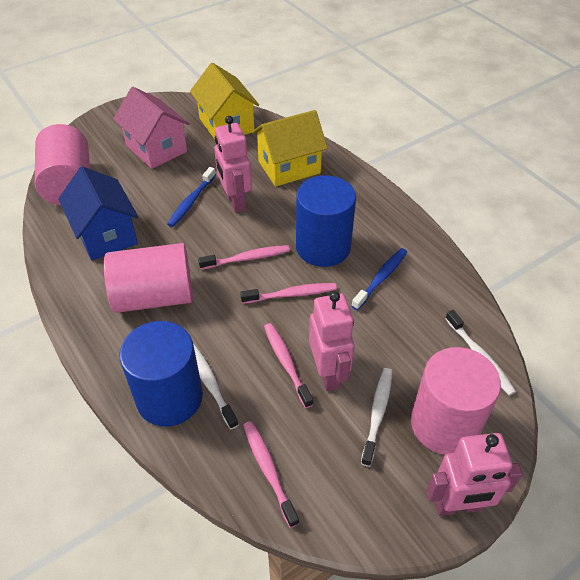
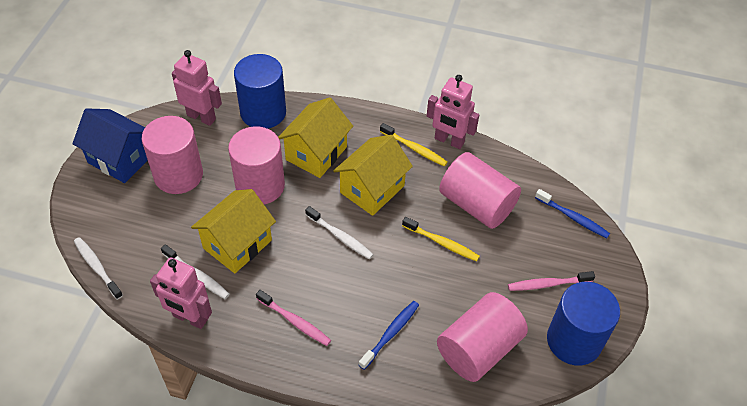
pink cylinder: [35,124,90,205] [104,243,193,313] [411,347,501,455] = 3 -> [141,116,203,194] [228,126,285,204] [437,292,528,382] [439,152,521,229] = 4
pink house: [113,87,190,169] = 1 -> none = 0
pink toothbrush: [198,245,290,270] [240,283,337,304] [243,421,299,528] [264,323,314,408] = 4 -> [256,290,331,346] [508,271,595,291] = 2
yellow house: [190,63,259,139] [252,110,328,187] = 2 -> [191,189,276,273] [278,97,353,178] [333,135,413,216] = 3
yellow toothbrush: none = 0 -> [380,123,448,167] [402,217,480,261] = 2

